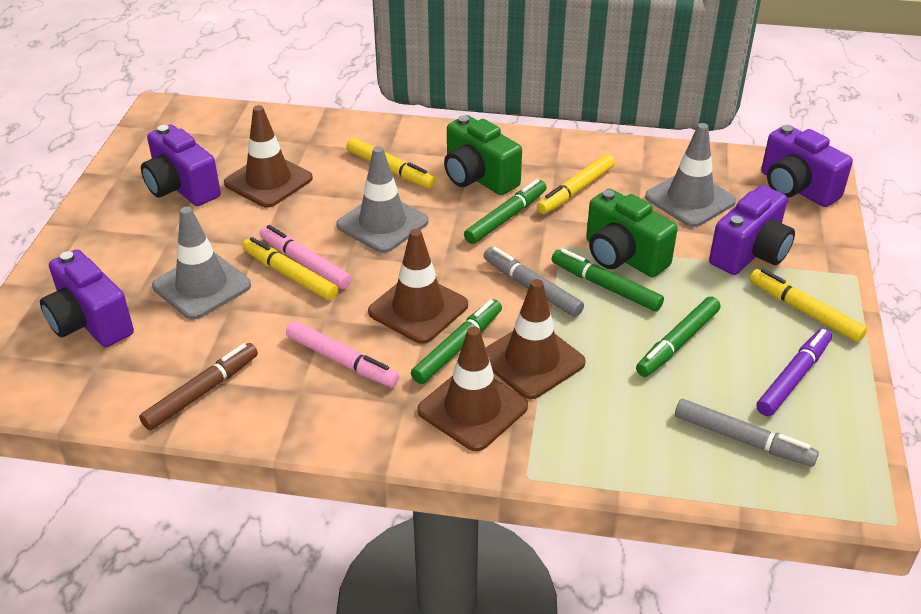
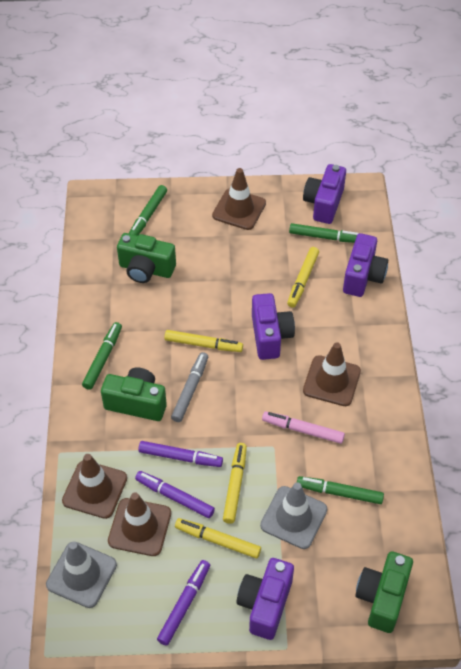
brown marker: [139,343,258,430] = 1 -> none = 0
green camera: [444,115,522,195] [586,189,678,277] = 2 -> [101,367,167,421] [117,233,176,283] [355,551,413,633] = 3
grey marker: [484,247,584,317] [675,399,819,467] = 2 -> [171,352,208,422] = 1
grey traffic cone: [152,207,251,320] [336,146,429,253] [645,123,736,227] = 3 -> [46,542,117,608] [260,482,327,549] = 2
pink marker: [260,225,351,289] [286,321,399,387] = 2 -> [262,411,345,444] = 1
purple marker: [756,328,832,416] = 1 -> [135,471,215,518] [138,441,223,467] [157,560,210,646] = 3

